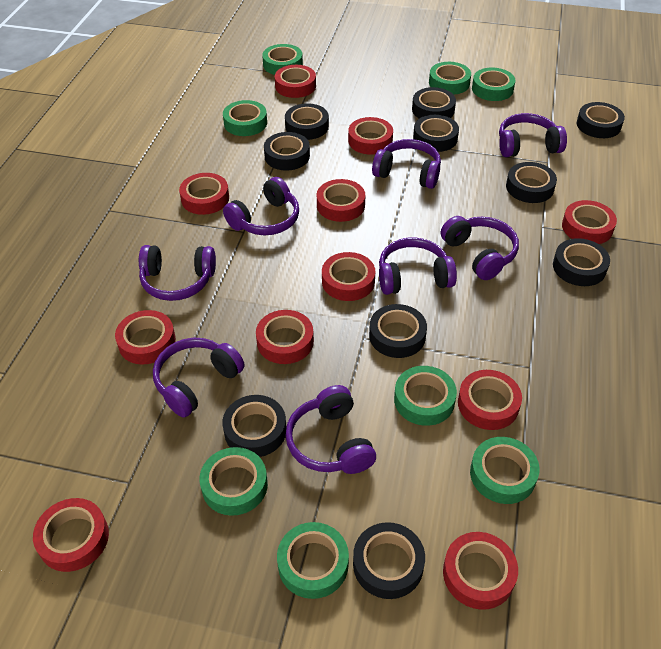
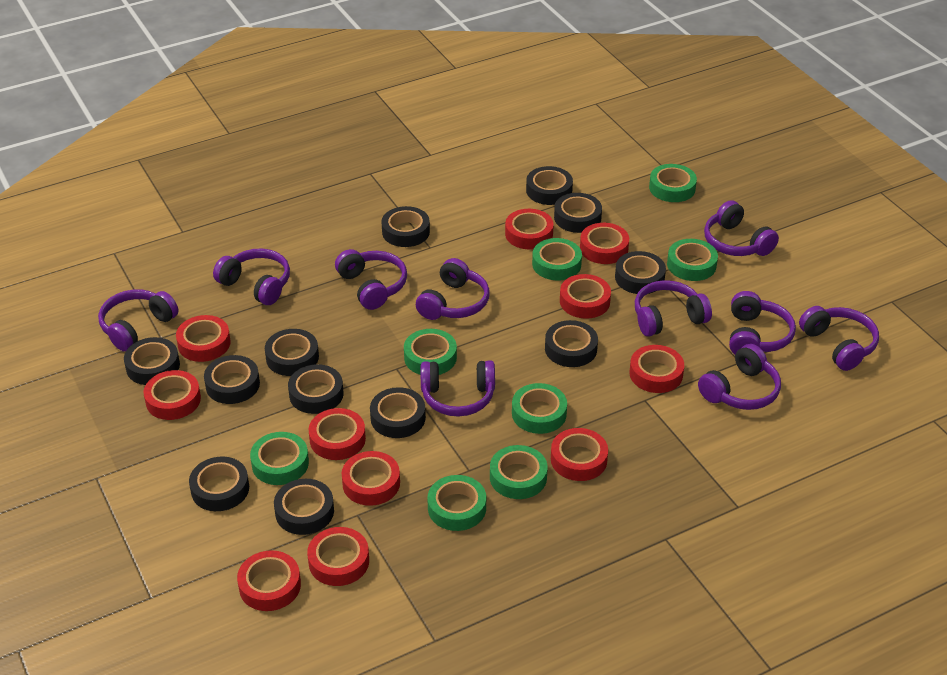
black tape: [222,395,287,457] [264,132,310,171] [285,103,329,140] [353,522,425,599] [369,304,427,358] [412,87,456,118] [413,115,459,152] [506,162,557,203] [553,238,610,286] [577,102,625,138] = 10 -> [124,337,180,385] [189,457,249,511] [204,355,260,404] [265,329,319,376] [274,479,334,535] [288,364,344,414] [370,387,426,438] [381,206,430,247] [526,166,573,205] [545,320,598,367] [554,193,602,233] [615,251,666,294] = 12
purple headphones: [139,245,216,301] [153,338,245,418] [223,177,299,235] [285,385,376,474] [372,139,441,189] [379,237,457,295] [441,216,519,280] [499,113,567,157] = 8 -> [98,290,178,351] [213,249,290,305] [335,249,407,310] [416,258,490,320] [421,360,495,417] [635,280,712,337] [698,344,781,410] [704,200,779,256] [729,291,796,355] [799,306,879,371] = 10

